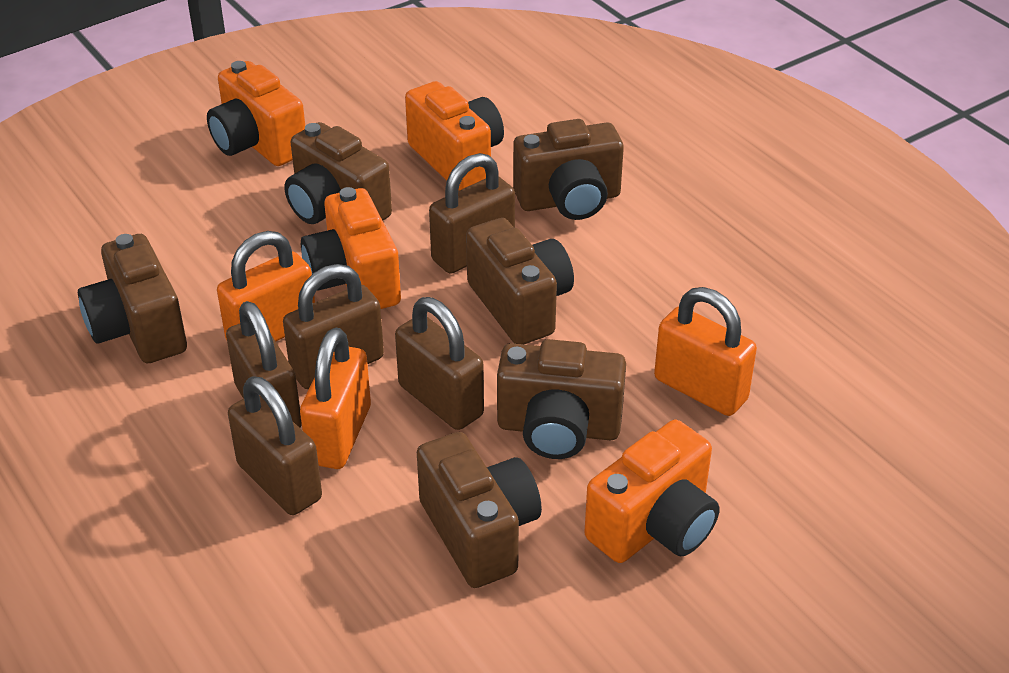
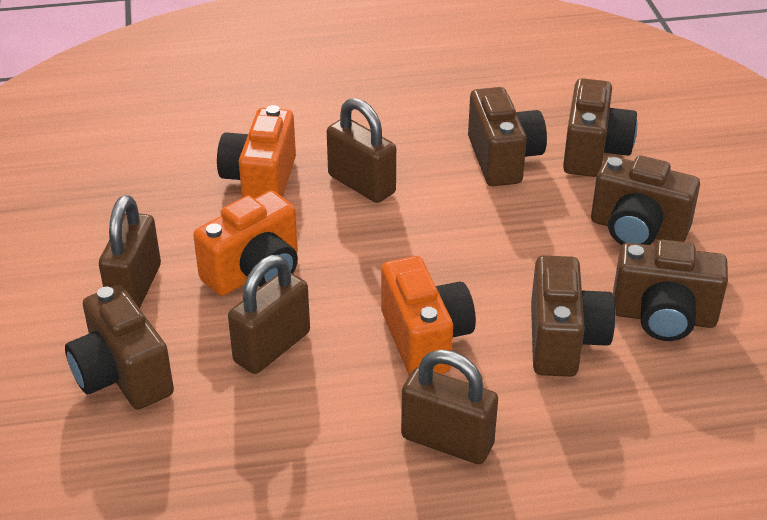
brown padlock: [226,301,302,428] [228,376,322,515] [283,264,384,389] [395,297,484,430] [429,153,515,274] = 5 -> [99,195,161,309] [228,255,310,374] [327,98,396,203] [401,350,498,464] = 4
orange camera: [207,61,305,166] [301,187,401,309] [405,81,504,191] [584,420,720,563] = 4 -> [193,191,298,296] [217,105,296,198] [381,256,476,376] = 3
orange padlock: [217,231,315,341] [300,328,371,469] [654,287,757,416] = 3 -> none = 0

